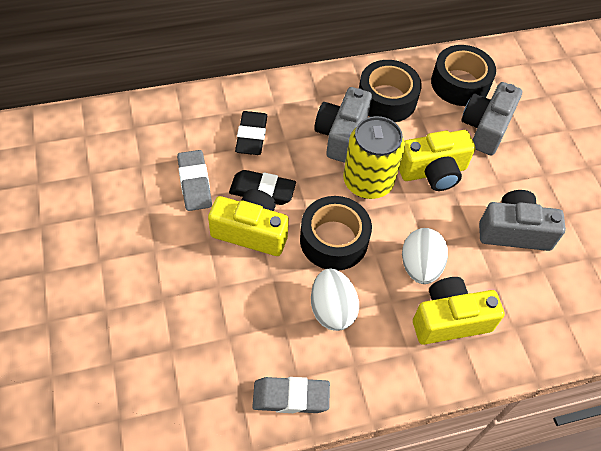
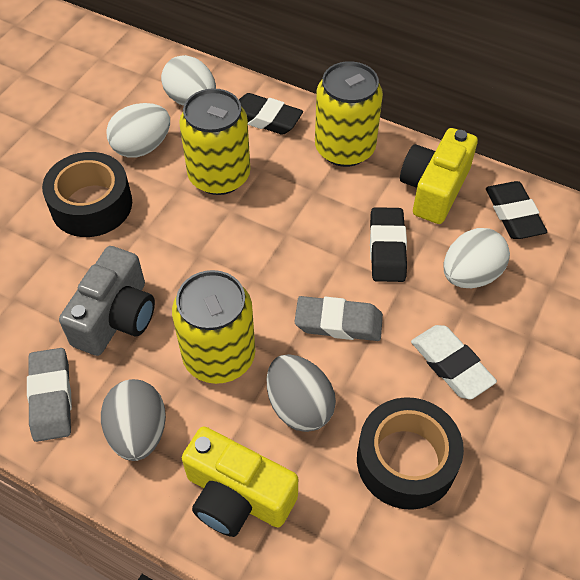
black eraser: [229,170,296,205] [235,111,267,155] = 2 -> [239,93,303,135] [370,207,407,282] [486,181,547,239] = 3
black tape: [300,196,372,270] [359,60,422,122] [431,45,496,106] = 3 -> [42,152,132,237] [357,397,464,510] = 2
grey camera: [314,87,372,163] [461,82,522,156] [479,190,566,251] = 3 -> [59,246,155,356] = 1
grey egg: none = 0 -> [101,379,166,461] [267,354,336,432] = 2
white egg: [311,268,359,331] [402,228,448,284] = 2 -> [106,103,170,158] [161,55,216,106] [444,228,510,288] = 3
white eraser: none = 0 -> [411,325,497,399] = 1
yellow camera: [208,189,289,256] [399,130,475,191] [413,277,505,345] = 3 -> [182,426,298,537] [400,128,478,224] = 2
yellow can: [343,116,405,199] = 1 -> [172,270,255,384] [179,88,250,195] [315,61,383,167] = 3

